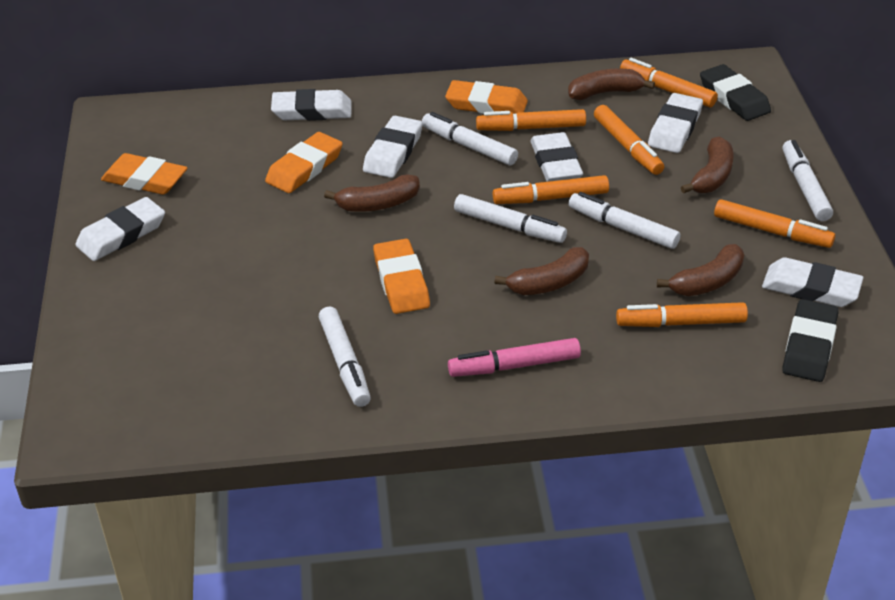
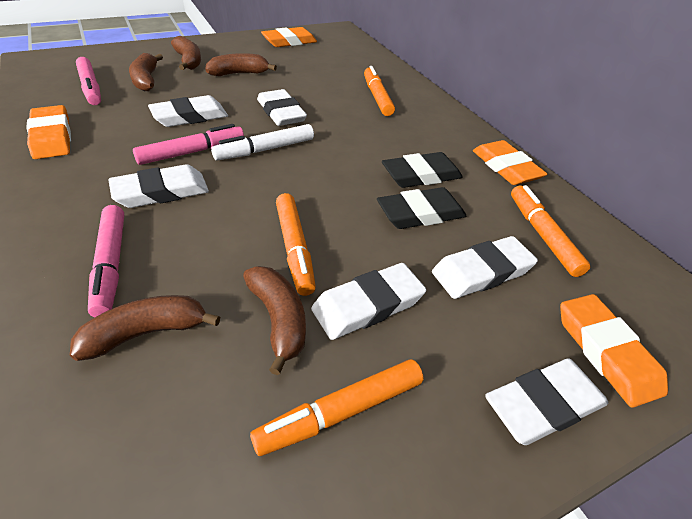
orange marker: [476,109,586,131] [493,175,609,204] [594,105,664,175] [616,302,748,327] [620,58,718,107] [714,199,835,248] = 6 -> [250,359,423,456] [276,193,316,296] [364,66,395,116] [511,185,590,277] = 4
pink marker: [448,338,581,377] = 1 -> [76,57,101,105] [88,205,124,317] [133,124,244,165] = 3
white marker: [319,306,371,407] [422,112,518,165] [454,194,567,243] [569,192,680,249] [783,140,833,221] = 5 -> [211,124,314,160] = 1

